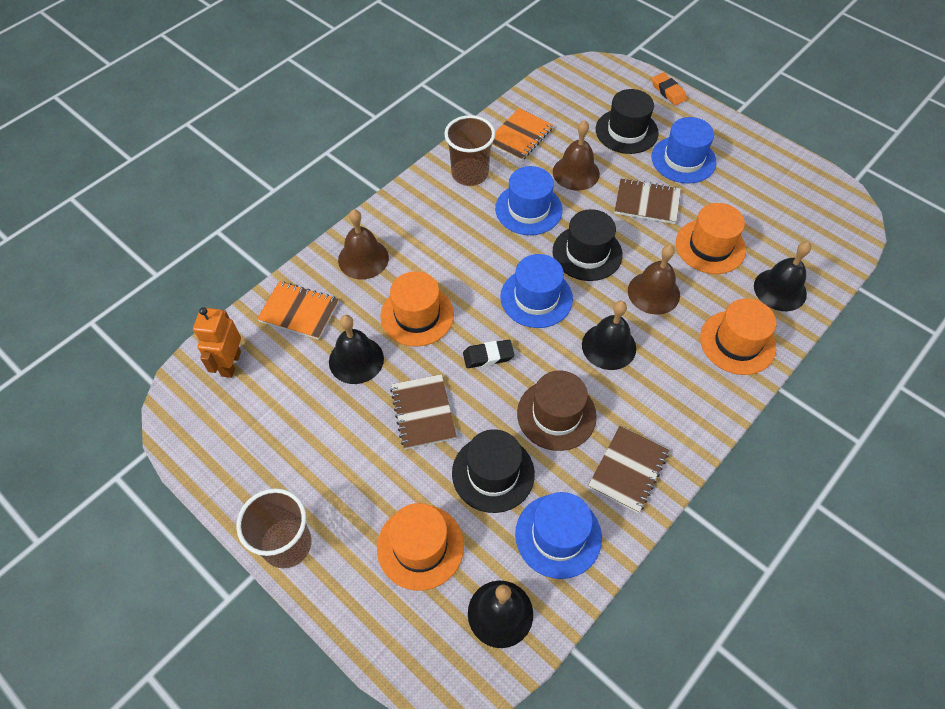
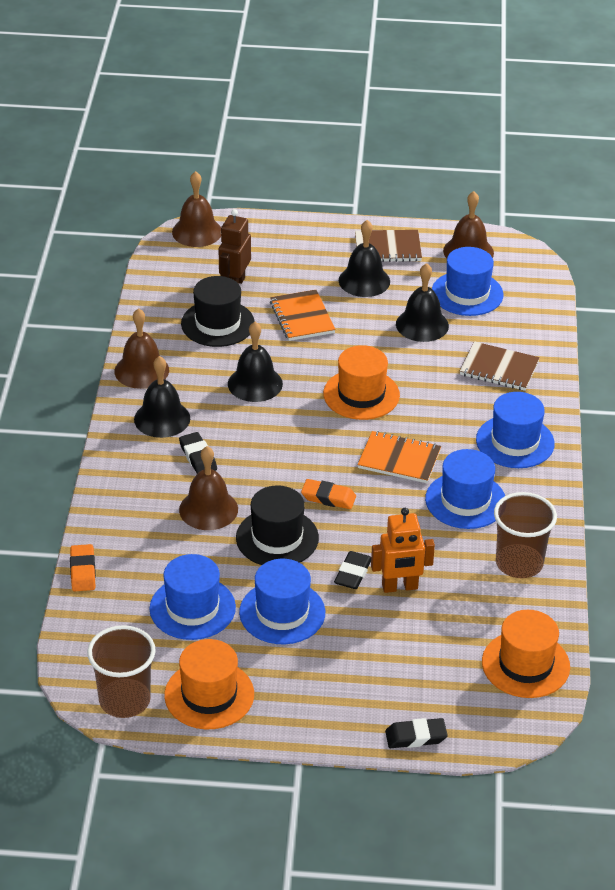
black eraser: [463,340,514,368] = 1 -> [179,432,217,474] [334,551,371,589] [385,718,447,748] = 3
black hat: [452,429,535,513] [553,209,623,281] [596,89,659,154] = 3 -> [181,276,255,347] [236,486,319,565] = 2
blue hat: [495,166,563,235] [500,254,573,328] [515,492,602,579] [652,117,717,184] = 4 -> [149,554,236,640] [239,559,325,644] [425,449,505,529] [432,247,503,316] [476,392,555,468] = 5
brown bell: [338,209,389,279] [553,120,600,191] [628,245,680,315] = 3 -> [114,308,169,389] [172,171,221,247] [179,446,238,530] [443,191,494,258] = 4
brown hat: [517,371,597,451] = 1 -> none = 0
brown notebook: [390,374,457,450] [588,426,669,513] [614,178,681,224] = 3 -> [355,230,422,262] [460,341,540,391] = 2
brown robot: none = 0 -> [219,209,251,284] = 1
orange eraser: [652,72,687,106] = 1 -> [70,544,96,591] [301,479,356,509] = 2
orange hat: [377,503,464,591] [380,271,454,347] [676,203,746,274] [700,298,776,375] = 4 -> [164,639,254,729] [323,345,400,420] [482,610,570,698] = 3

